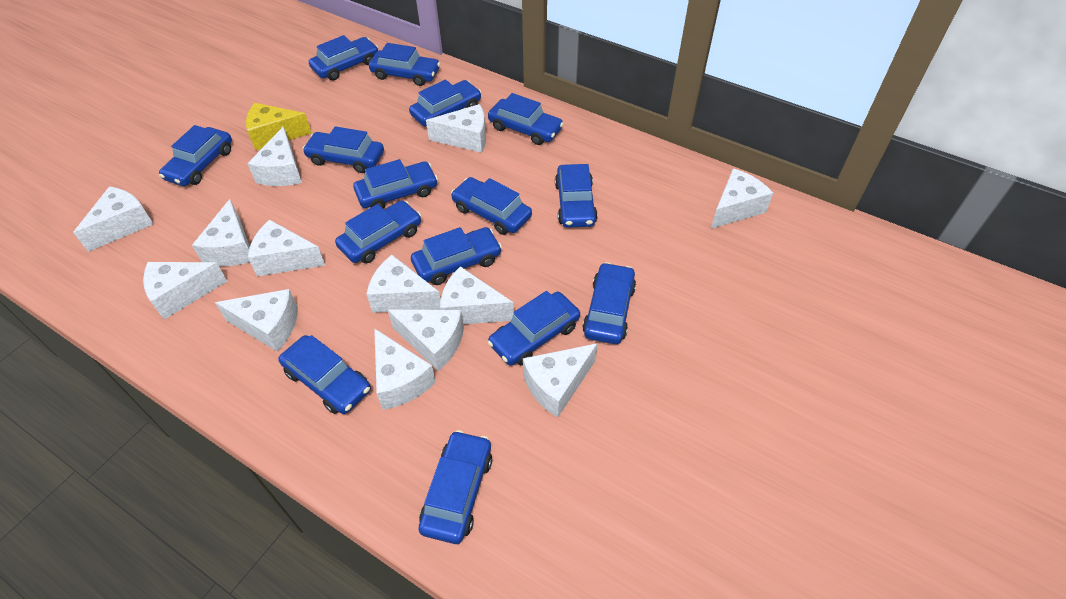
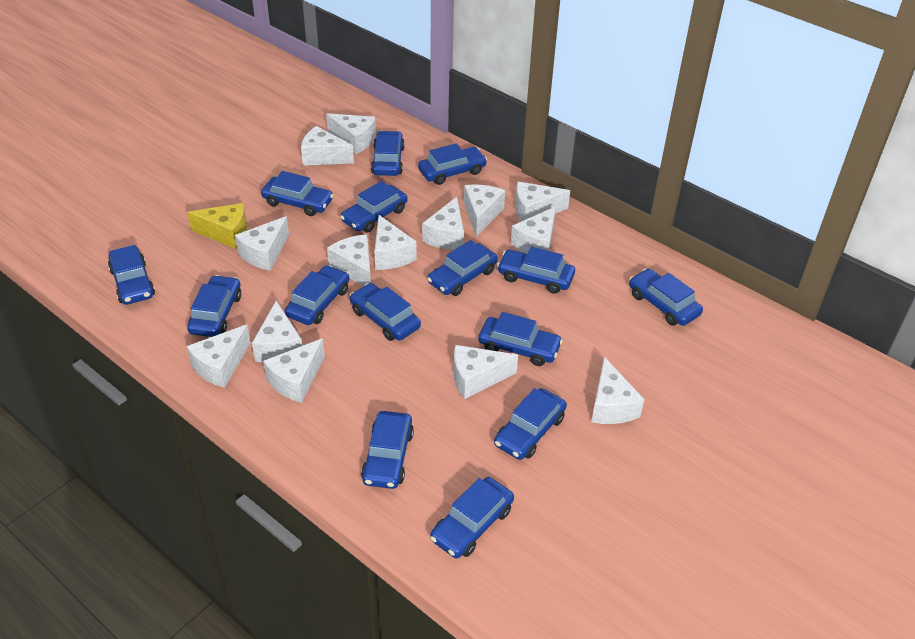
white cheese: [73,186,153,252] [143,262,227,319] [192,199,250,266] [215,289,298,352] [247,126,302,186] [248,219,325,276] [366,255,441,313] [374,328,436,410] [388,309,464,371] [426,104,486,153] [440,266,514,324] [523,343,598,417] [711,168,773,229] = 13 -> [187,325,251,388] [235,216,289,271] [252,301,302,363] [263,338,325,403] [301,126,354,165] [326,113,376,154] [327,234,371,287] [374,215,417,270] [422,197,464,250] [454,345,518,399] [464,185,505,237] [511,206,556,254] [515,182,570,221] [591,357,644,424] = 14

